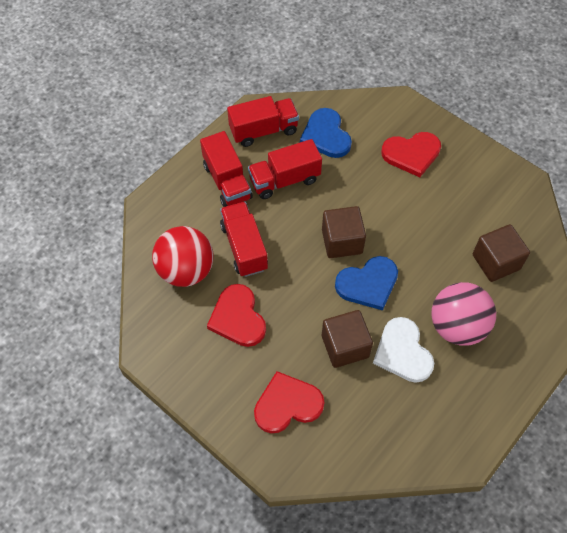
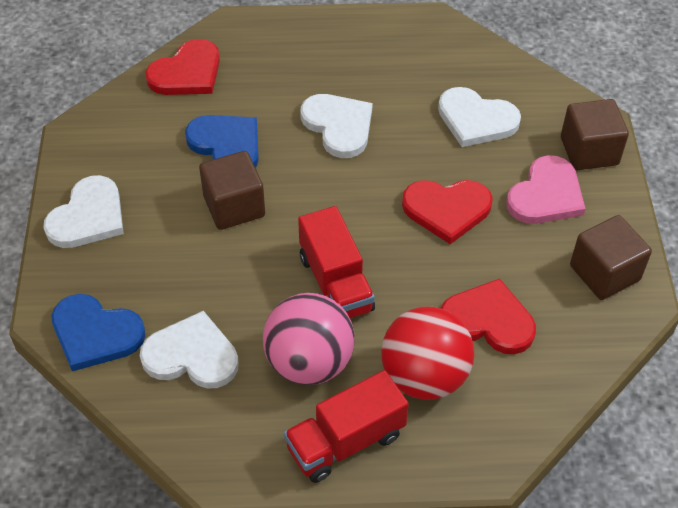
pink heart: none = 0 -> [506,155,585,224] = 1
red truck: [200,131,253,207] [220,202,268,277] [227,96,299,147] [248,139,322,199] = 4 -> [284,370,409,483] [298,206,375,318] = 2
white heart: [373,317,434,383] = 1 -> [43,175,124,248] [140,311,239,388] [300,94,373,158] [438,87,521,147] = 4

